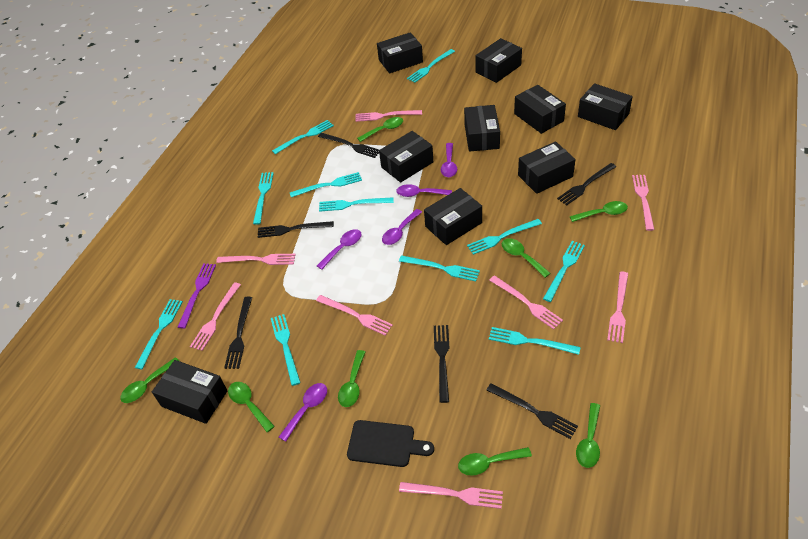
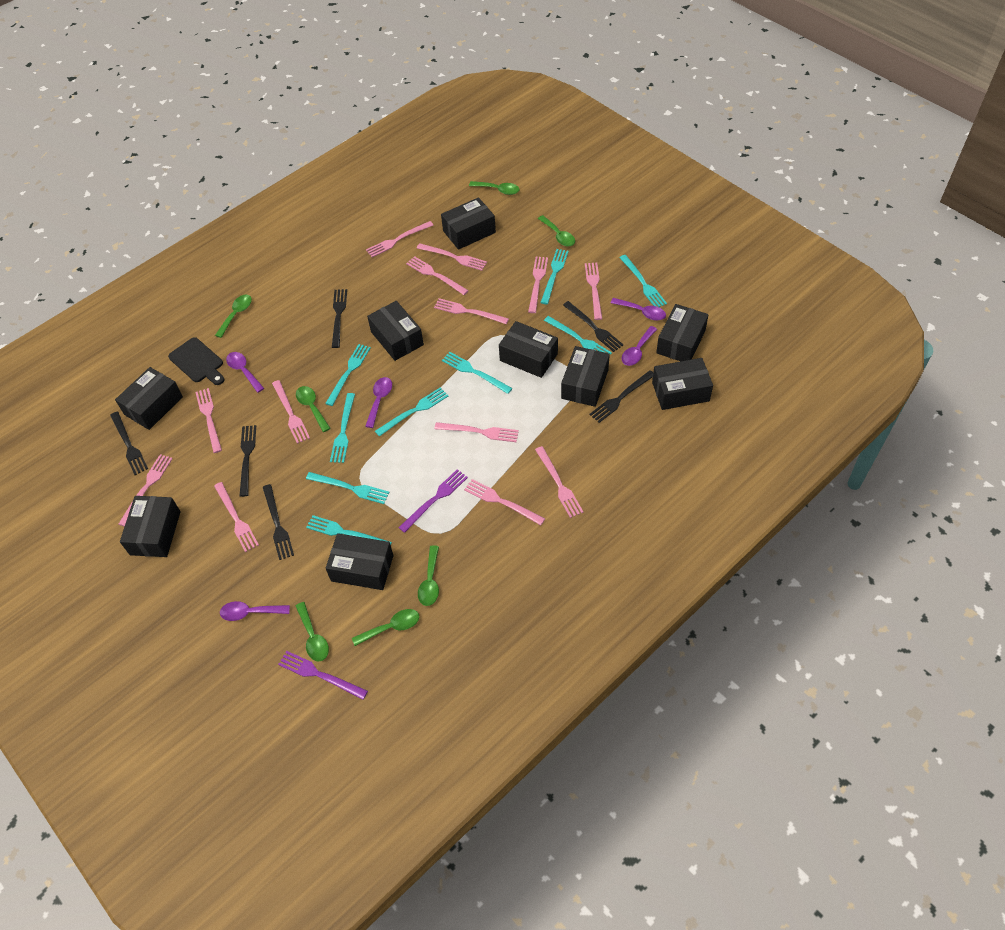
green spoon: [120,357,179,403] [228,382,275,432] [338,350,365,407] [357,117,403,142] [458,447,532,476] [502,238,551,278] [570,201,628,222] [576,403,600,468] = 8 -> [215,295,252,338] [296,386,331,432] [296,602,329,661] [352,609,419,646] [418,545,439,606] [469,181,519,195] [538,215,575,247] = 7
pink fork: [190,282,241,351] [216,254,296,265] [316,295,393,336] [355,110,422,122] [399,482,503,509] [489,275,563,330] [607,272,628,343] [632,175,655,231] = 8 -> [119,454,173,527] [195,388,222,453] [214,482,259,552] [272,380,310,444] [366,221,433,257] [406,256,469,295] [417,243,487,271] [434,298,509,324] [434,422,519,442] [464,479,545,525] [528,257,548,313] [535,446,584,518] [585,263,602,320] = 13
purple fork: [178,263,216,329] = 1 -> [278,651,368,700] [398,469,468,533] = 2
turquoise fork: [135,299,183,369] [253,172,274,225] [271,314,301,386] [272,120,334,154] [290,172,362,197] [319,197,394,212] [399,255,480,281] [407,49,455,83] [467,219,542,255] [489,327,581,355] [543,241,585,302] = 11 -> [306,472,390,504] [306,515,392,545] [325,344,371,406] [330,393,355,463] [375,387,448,437] [442,352,513,394] [540,249,569,304] [544,316,612,355] [619,255,667,307] = 9

